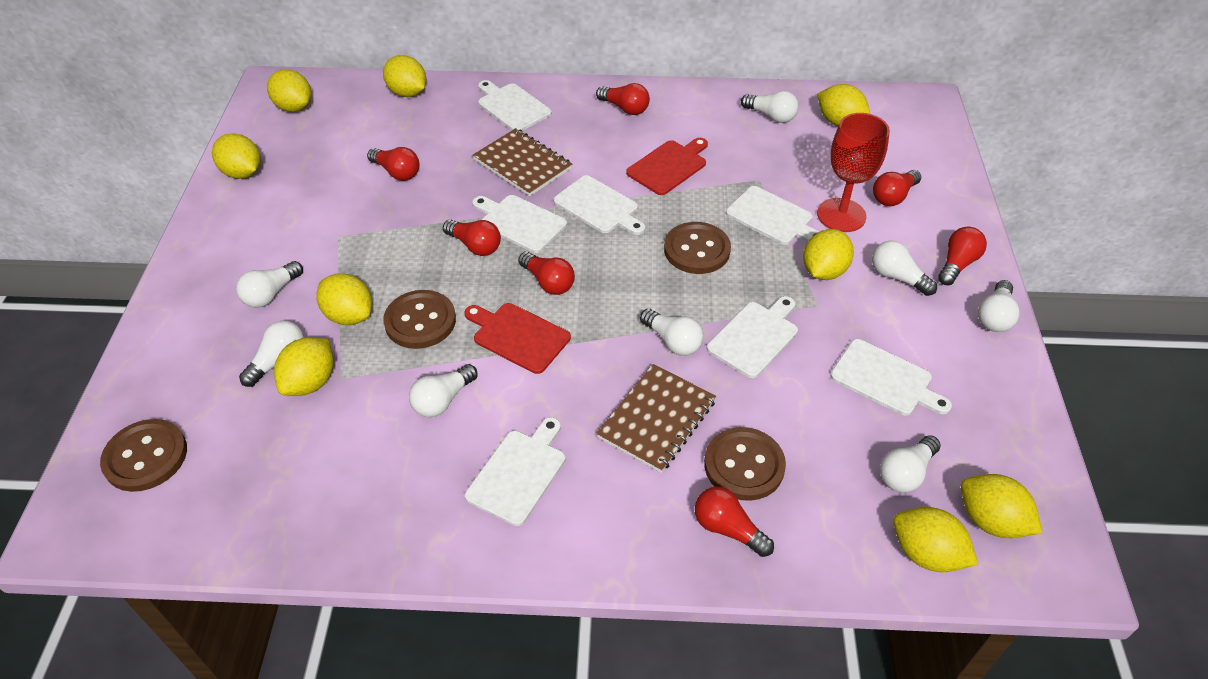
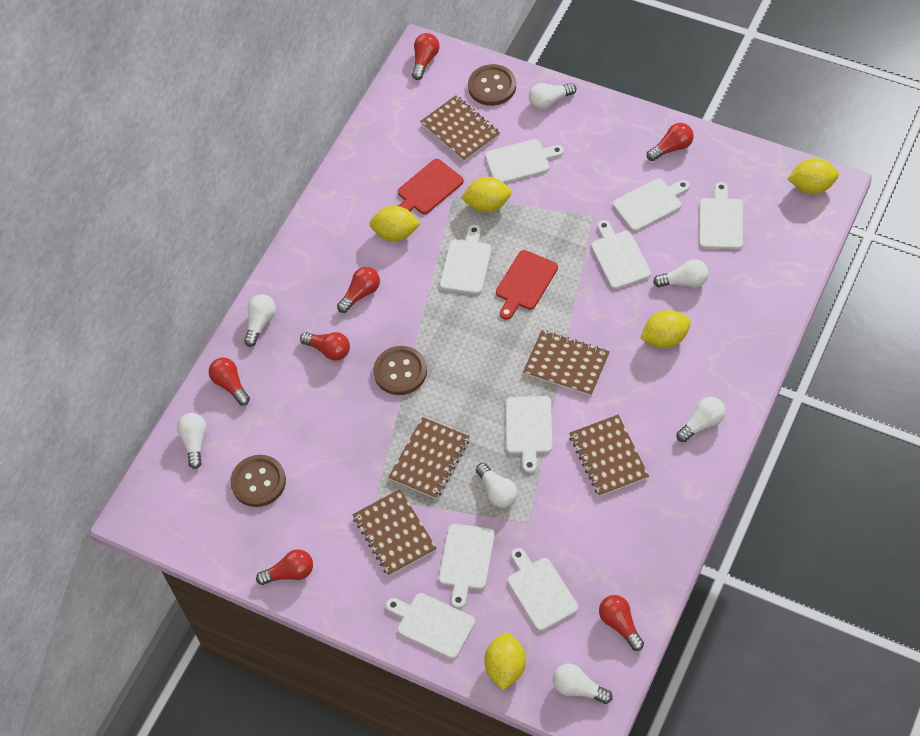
brown button: [100,419,187,492] [383,290,456,349] [664,222,731,274] [704,427,786,501] = 4 -> [230,455,286,507] [373,346,427,395] [468,64,516,106] = 3
brown notebook: [473,128,572,196] [597,364,716,473] = 2 -> [352,489,437,576] [388,417,470,499] [420,95,500,162] [523,330,610,396] [569,415,649,497] = 5
red goblet: [817,113,890,232] = 1 -> none = 0
white cutting board: [465,417,565,526] [472,195,567,253] [478,80,552,131] [554,175,645,235] [707,296,798,378] [726,186,819,245] [830,339,952,416] = 7 -> [386,593,475,659] [439,524,495,608] [440,225,492,294] [485,139,564,183] [506,396,552,473] [508,548,578,631] [591,220,651,289] [613,178,690,232] [699,182,743,249] = 9
white light bulb: [236,261,303,308] [239,321,304,387] [409,364,478,417] [640,309,704,356] [741,91,799,123] [872,241,937,296] [880,435,941,493] [978,280,1020,332] = 8 -> [177,413,206,469] [244,295,276,347] [476,463,518,508] [529,83,576,110] [553,663,613,704] [653,259,709,287] [676,397,725,442] = 7
yellow lemon: [212,133,261,179] [267,69,312,112] [274,337,333,396] [316,273,372,325] [383,55,426,97] [803,229,854,280] [817,84,870,126] [893,507,978,572] [961,474,1042,538] = 9 -> [369,206,421,241] [461,177,512,212] [484,633,526,690] [640,310,691,348] [787,158,839,194] = 5

